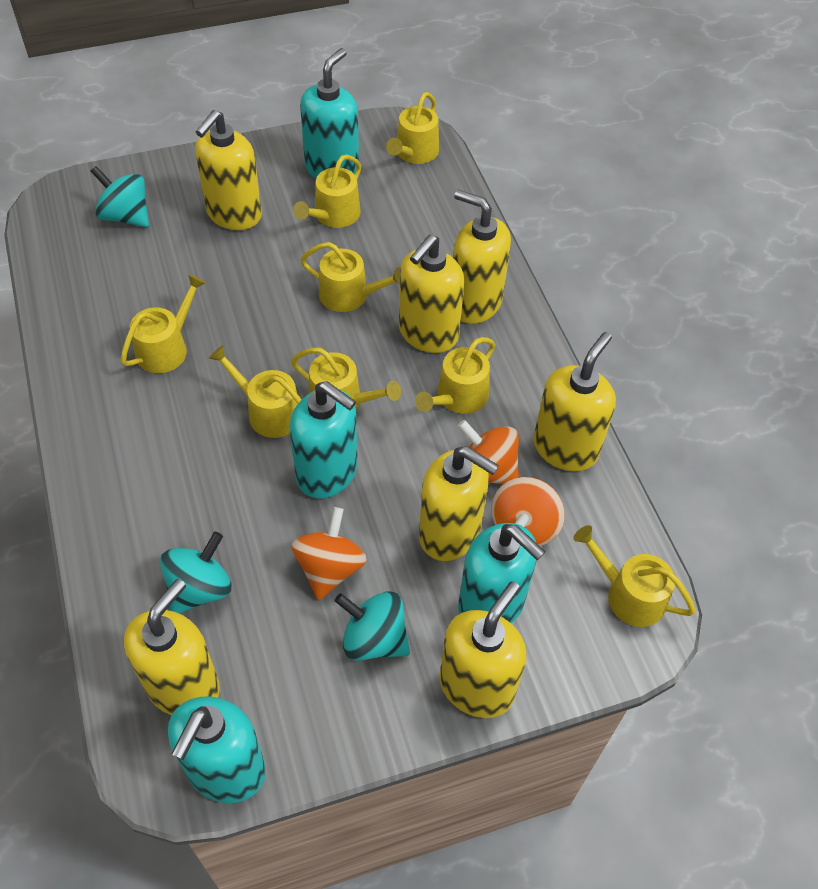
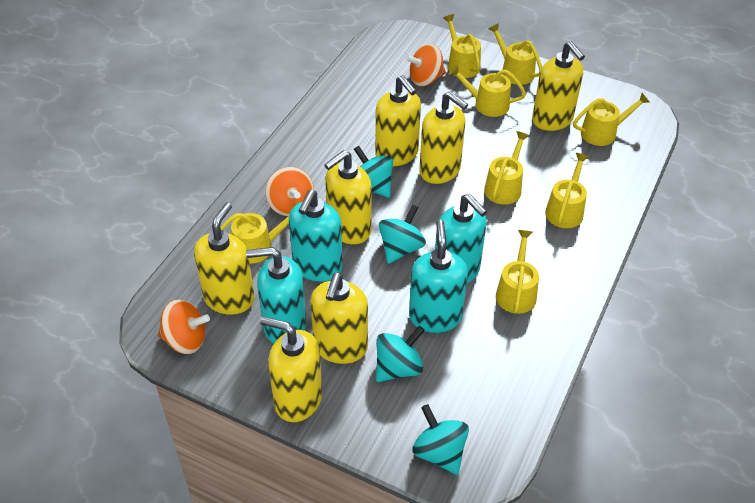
turquoise spinning top: [90,166,149,227] [160,532,232,614] [335,591,410,661] = 3 -> [354,146,393,198] [376,326,425,382] [379,205,426,264] [413,404,469,475] = 4

